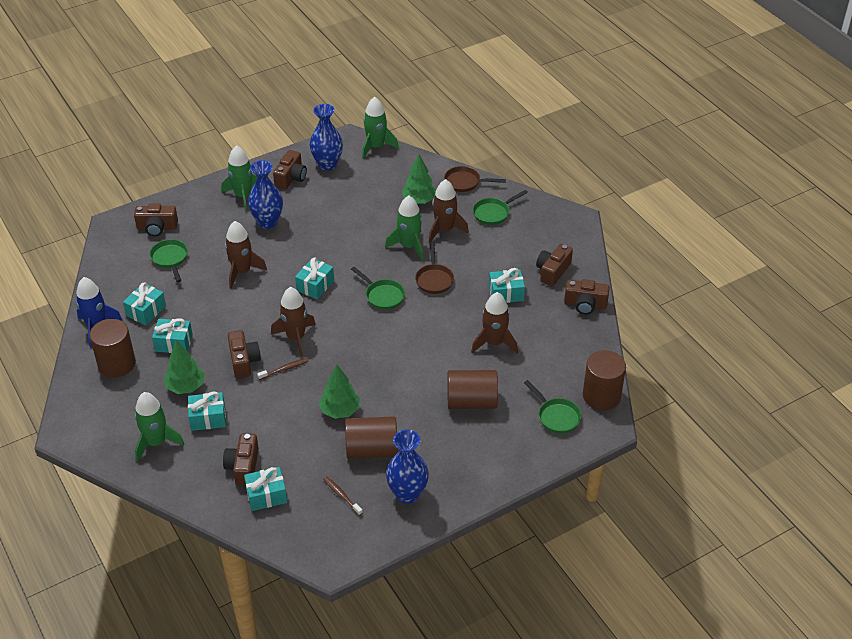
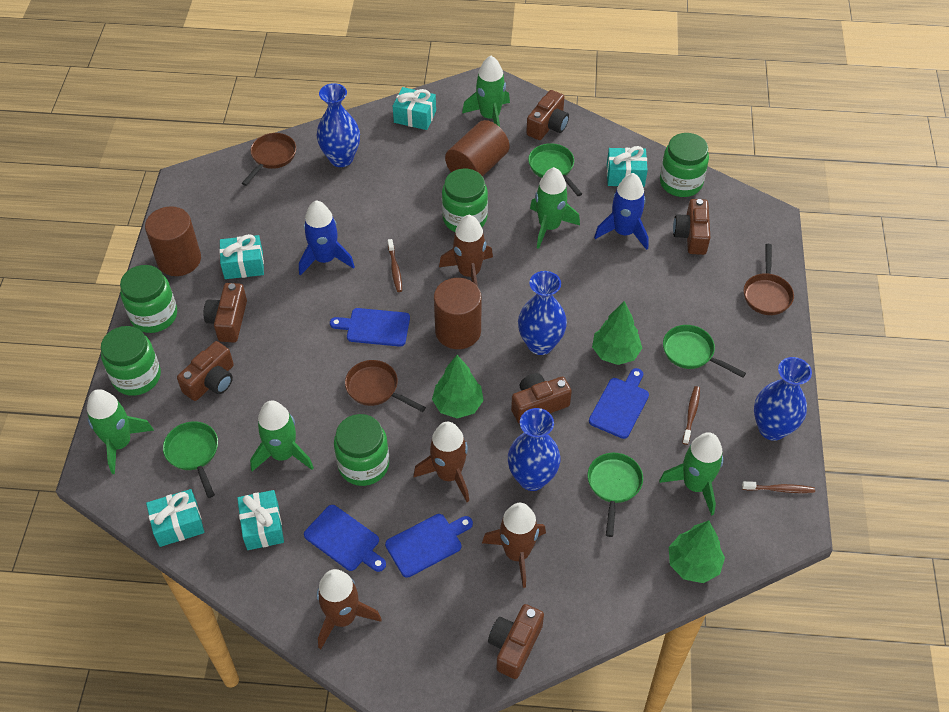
blue cutting board: none = 0 -> [304,505,386,572] [330,308,410,347] [385,514,473,578] [589,368,649,439] = 4
blue rocket: [76,277,123,347] = 1 -> [299,200,355,276] [594,173,649,250] = 2
blue vase: [248,160,283,229] [310,104,343,171] [386,429,429,504] = 3 -> [317,83,360,167] [508,408,561,491] [518,271,567,355] [754,357,812,441] = 4
brown cylinder: [90,319,136,378] [345,416,398,459] [447,370,498,409] [583,350,626,410] = 4 -> [145,206,201,276] [434,278,482,349] [445,120,509,177] = 3
brown pan: [415,243,454,294] [444,166,506,192] = 2 -> [242,133,296,186] [345,360,426,412] [744,244,794,315] = 3
brown toothbrush: [257,358,308,380] [323,476,363,516] = 2 -> [388,239,402,292] [682,386,700,445] [742,481,815,493] = 3
green jar: none = 0 -> [101,326,161,396] [120,265,177,333] [334,414,390,486] [442,169,488,232] [660,133,709,197] = 5
green rocket: [135,392,184,462] [221,145,257,212] [362,96,399,159] [385,195,424,261] = 4 -> [87,389,154,474] [250,401,314,472] [462,56,510,127] [530,167,580,249] [659,432,723,516] = 5
turquoise gift: [123,282,166,325] [152,318,193,353] [188,391,226,431] [244,467,287,511] [295,258,334,299] [489,268,525,303] = 6 -> [146,489,204,547] [219,234,264,279] [237,490,284,550] [393,87,436,130] [607,146,648,187] = 5

